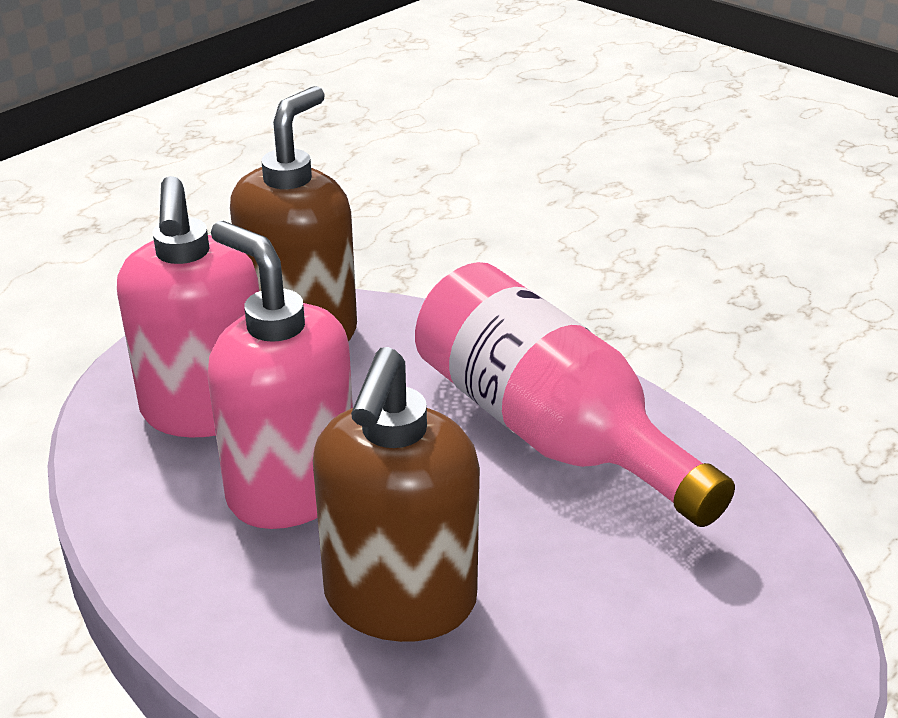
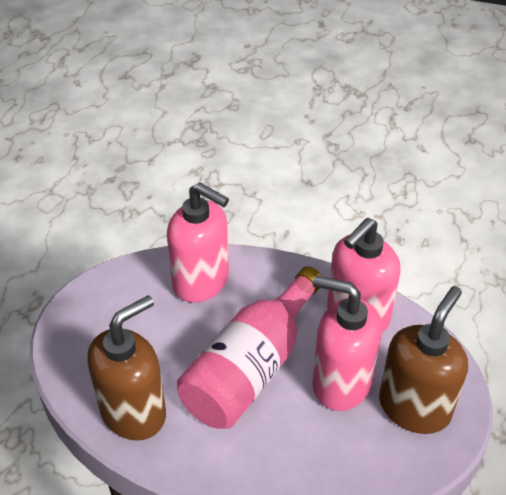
pink soap dispenser: [117,176,259,437] [208,221,353,529] = 2 -> [167,182,229,303] [312,275,382,411] [327,218,401,332] = 3

